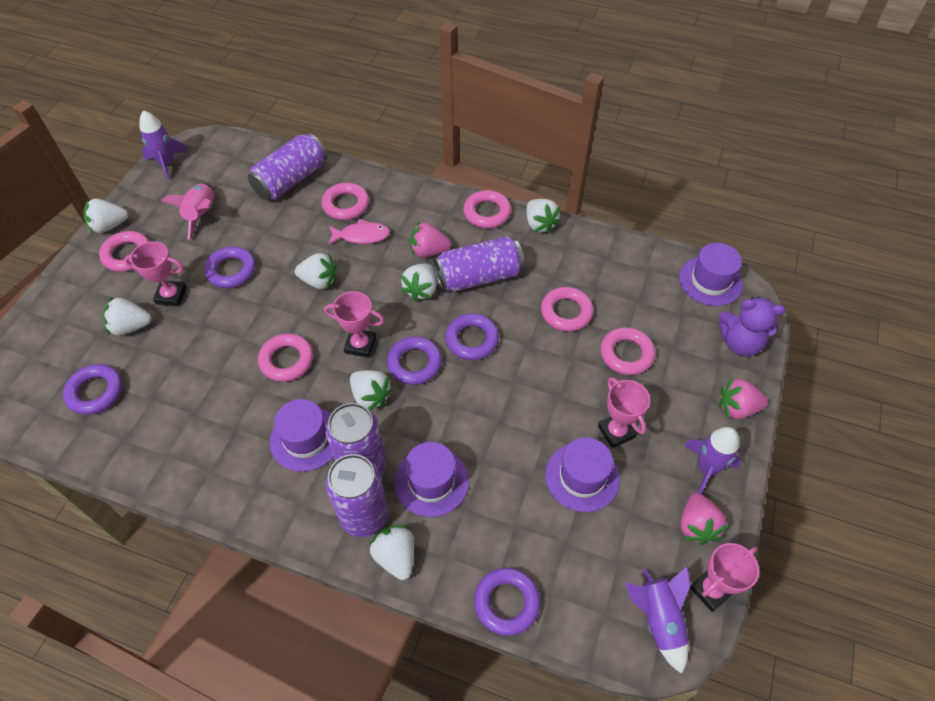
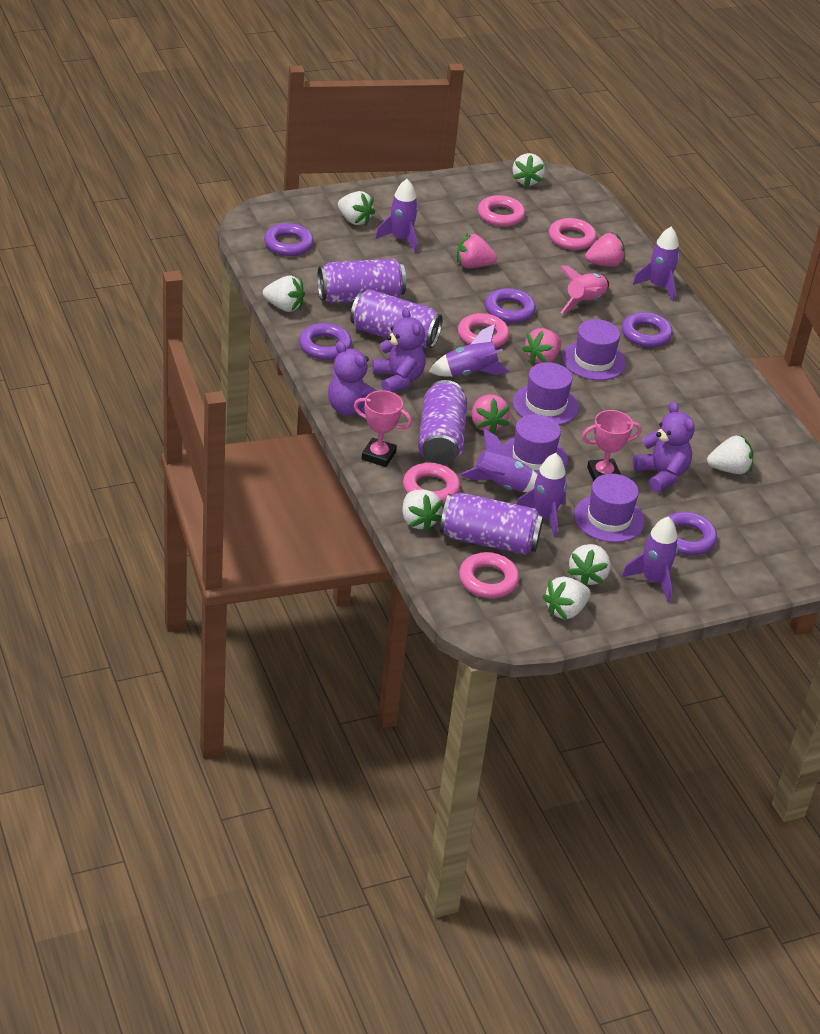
pink fish: [328,219,390,245] = 1 -> none = 0
pink ring: [99,231,150,272] [258,333,313,382] [322,183,369,220] [464,190,511,228] [541,287,593,332] [600,327,655,375] = 6 -> [403,463,460,504] [458,313,509,348] [459,552,519,598] [478,195,525,227] [549,218,597,250] = 5
pink strawberry: [410,221,451,258] [680,493,728,545] [719,377,768,419] = 3 -> [457,233,497,268] [472,395,510,434] [522,328,561,365] [585,233,625,267] = 4
pink trophy: [124,241,187,306] [324,291,384,358] [598,377,650,448] [690,543,759,612] = 4 -> [354,390,412,467] [582,410,641,481] = 2
purple rocket: [140,110,188,180] [624,566,691,674] [684,427,741,494] = 3 -> [375,179,418,253] [429,324,510,377] [460,429,538,492] [517,453,567,538] [622,517,678,602] [633,227,679,302] = 6
purple teddy bear: [718,296,785,356] = 1 -> [328,342,377,417] [372,307,426,393] [632,402,695,492] = 3

